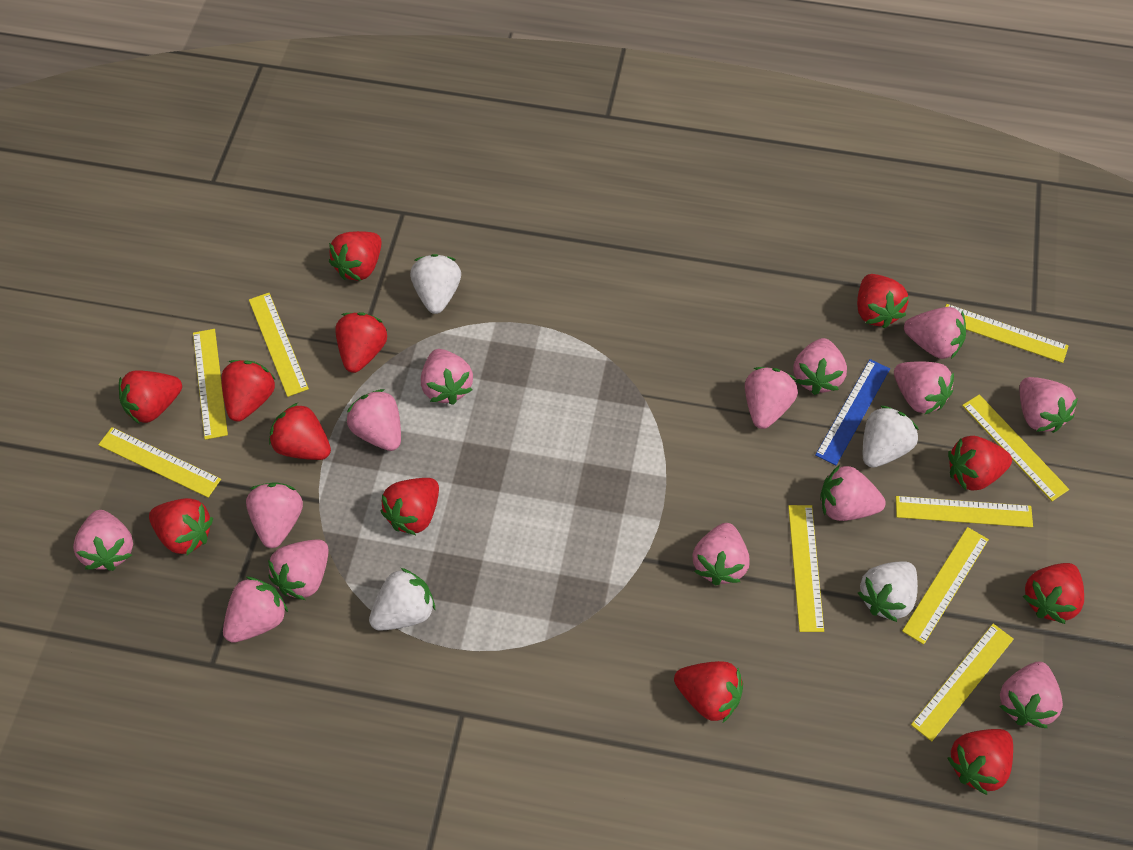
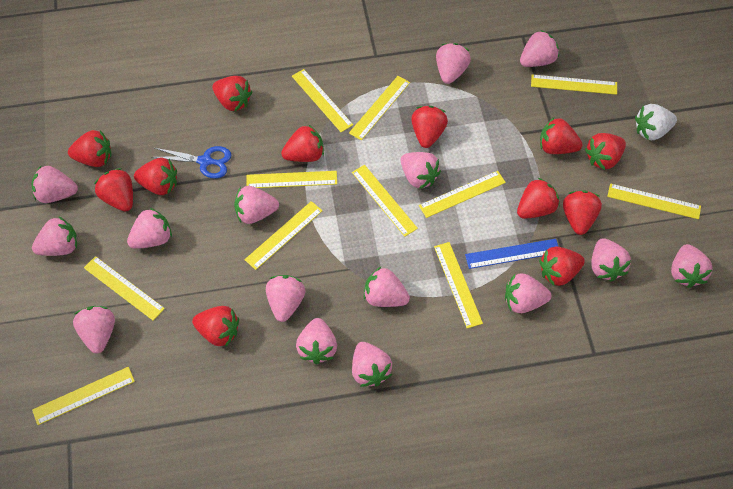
blue scissors: none = 0 -> [151,146,232,179] = 1
pink strawberry: [73,510,133,571] [223,577,288,643] [246,482,303,548] [268,539,329,600] [347,389,401,451] [421,349,473,405] [693,523,750,585] [745,367,798,429] [793,338,847,395] [820,465,886,521] [894,361,954,415] [904,307,966,359] [999,662,1063,728] [1020,377,1078,433] = 14 -> [31,166,78,203] [32,216,77,256] [73,306,115,354] [127,208,172,249] [234,186,279,224] [266,275,306,322] [296,318,337,364] [352,342,392,387] [364,267,410,307] [401,152,441,189] [436,43,471,84] [505,274,551,313] [520,30,559,67] [591,238,631,282] [671,244,713,288] = 15
white strawberry: [369,568,435,631] [410,254,461,314] [858,561,918,622] [863,406,919,468] = 4 -> [635,104,677,140] = 1
yellow ruler: [98,427,221,498] [193,329,228,440] [249,293,309,397] [788,505,824,632] [896,496,1033,527] [902,527,989,645] [911,624,1014,741] [945,304,1069,363] [962,394,1069,501] = 9 -> [32,367,135,425] [84,256,165,321] [244,201,323,270] [247,171,337,188] [292,69,353,132] [349,76,410,140] [352,165,418,237] [419,171,506,218] [434,242,483,328] [531,74,617,95] [607,184,701,219] = 11

